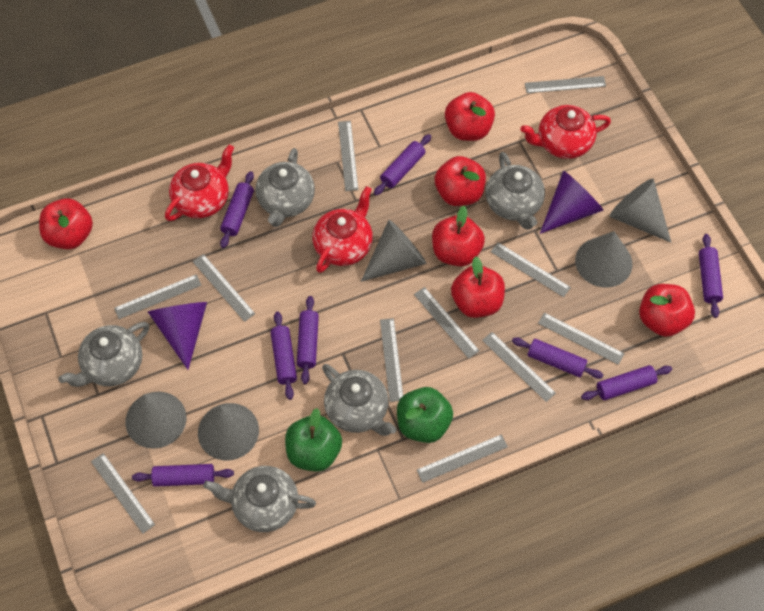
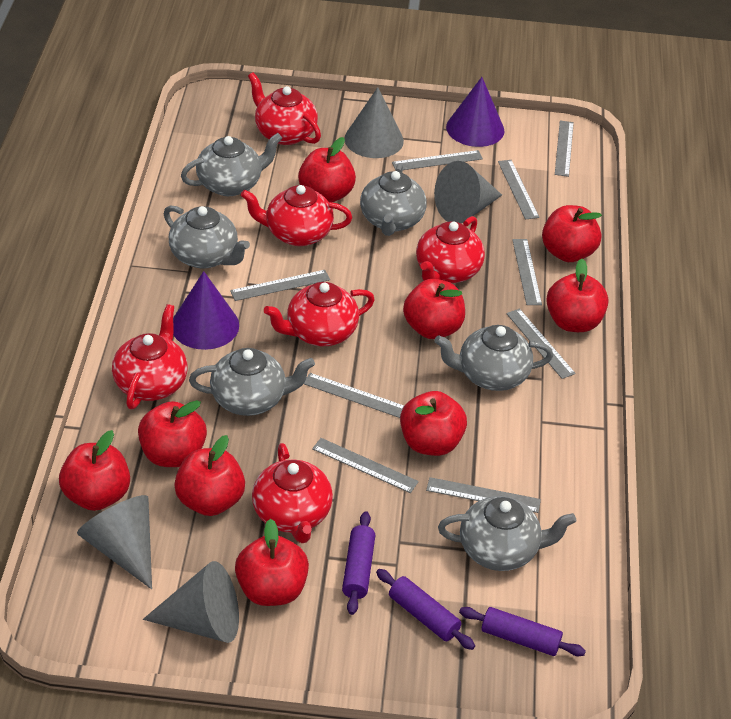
green apple: [285,408,342,472] [397,387,453,443] = 2 -> none = 0
grey cone: [125,392,187,449] [198,403,259,460] [361,220,426,282] [575,231,632,288] [609,178,671,243] = 5 -> [77,495,152,589] [143,561,239,643] [345,87,404,158] [434,161,502,223] = 4
grey ruler: [91,453,155,534] [114,274,201,319] [193,254,255,322] [338,121,358,191] [380,318,403,402] [414,287,479,359] [417,435,508,483] [482,332,556,402] [491,242,571,297] [525,76,606,93] [538,313,625,365] = 11 -> [230,270,330,301] [304,373,404,418] [312,438,419,493] [392,150,483,170] [426,477,541,513] [498,160,539,219] [506,309,576,379] [512,239,542,305] [555,121,574,177] = 9
grey teapot: [58,322,149,387] [203,466,316,532] [256,148,315,227] [322,364,397,436] [486,152,545,230] = 5 -> [164,206,250,269] [181,133,282,196] [189,348,315,416] [360,163,426,236] [434,325,553,391] [438,496,576,571] = 6
purple rolling pin: [132,464,234,487] [220,171,254,248] [270,312,297,400] [297,296,319,384] [374,134,431,195] [512,338,603,379] [581,365,672,400] [699,234,723,318] = 8 -> [342,511,375,615] [376,569,475,650] [459,607,586,656] = 3
red apple: [39,198,93,249] [432,206,485,266] [435,156,486,206] [445,92,495,141] [451,256,505,318] [639,284,695,337] = 6 -> [59,430,130,511] [138,400,207,467] [174,435,245,516] [235,519,309,606] [298,137,356,202] [400,391,467,456] [403,279,465,339] [542,205,602,262] [546,259,609,332] = 9
red teapot: [165,144,234,221] [312,186,373,273] [520,105,611,159] = 3 -> [112,304,187,409] [241,185,352,246] [248,72,321,145] [252,443,333,543] [264,282,375,346] [416,216,485,283] = 6

